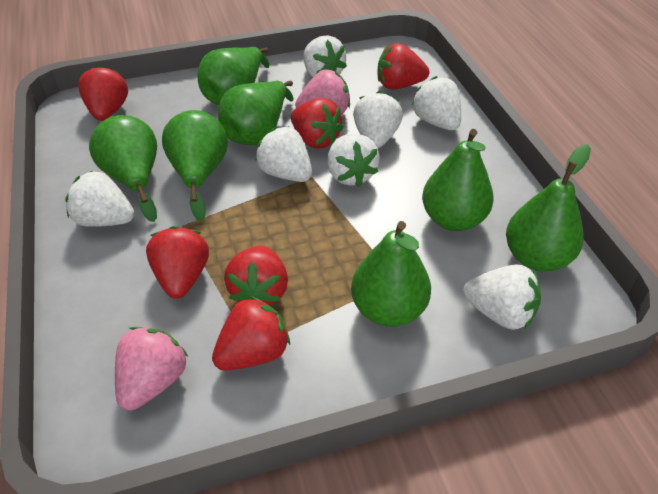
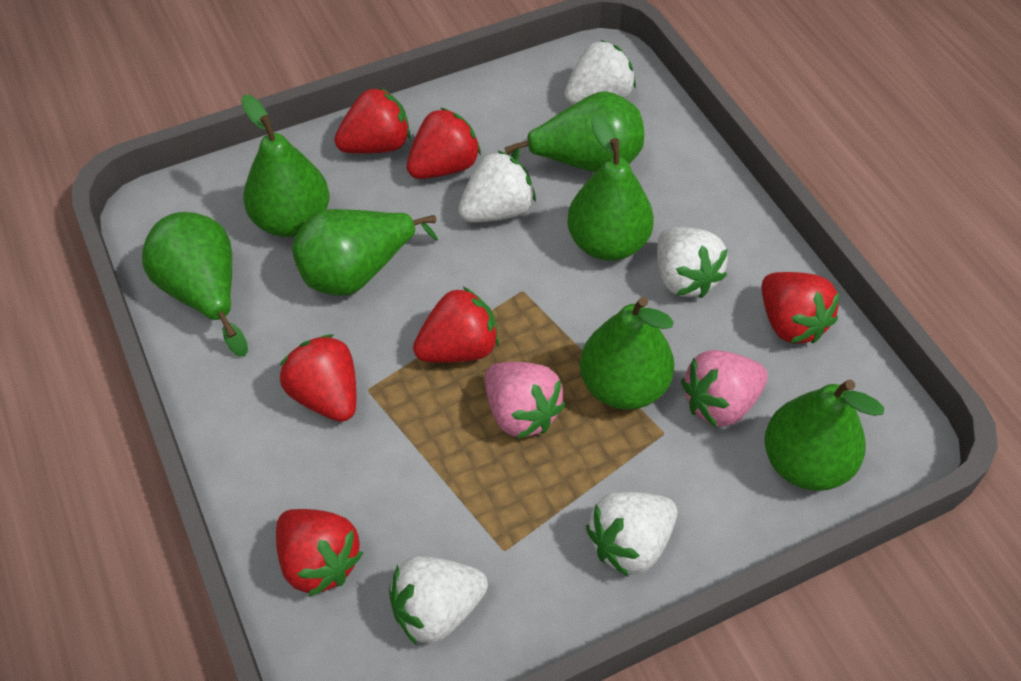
white strawberry: [65,171,134,227] [255,127,312,182] [304,35,347,77] [327,134,379,187] [353,91,403,148] [412,76,461,130] [463,265,541,330] = 7 -> [389,556,488,645] [458,150,536,222] [564,40,636,105] [586,492,677,577] [657,227,728,298] = 5

